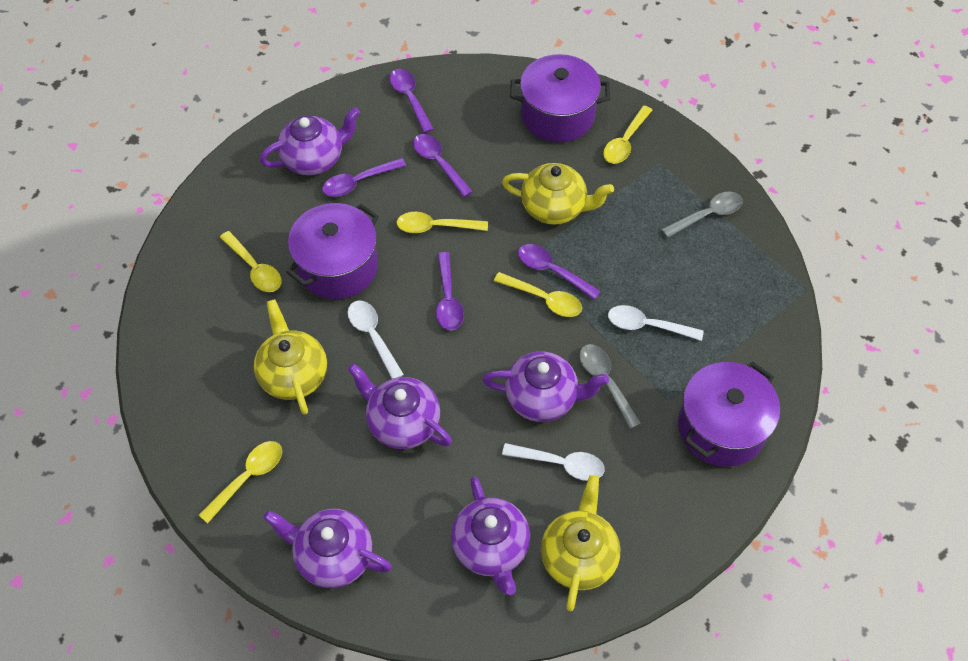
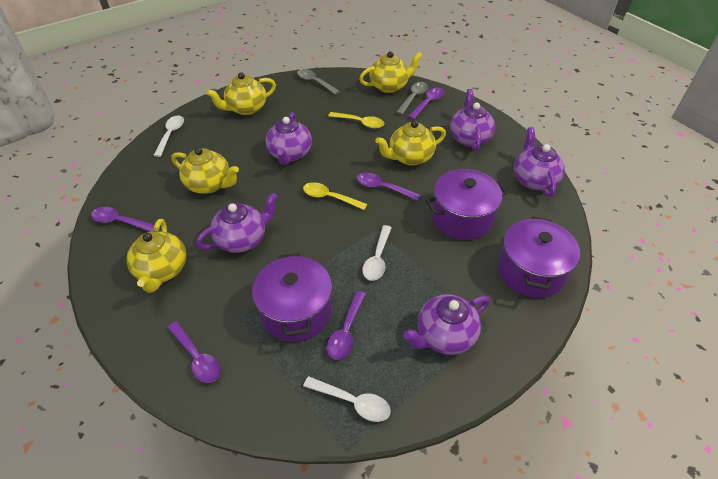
yellow spoon: [199,441,282,524] [220,231,281,292] [397,212,488,233] [494,272,582,317] [603,106,652,164] = 5 -> [303,182,367,210] [328,112,384,128] = 2
yellow teapot: [254,299,327,415] [502,163,614,225] [541,475,620,611] = 3 -> [126,219,186,293] [171,147,239,194] [206,72,276,115] [359,51,423,93] [375,120,446,166] = 5

